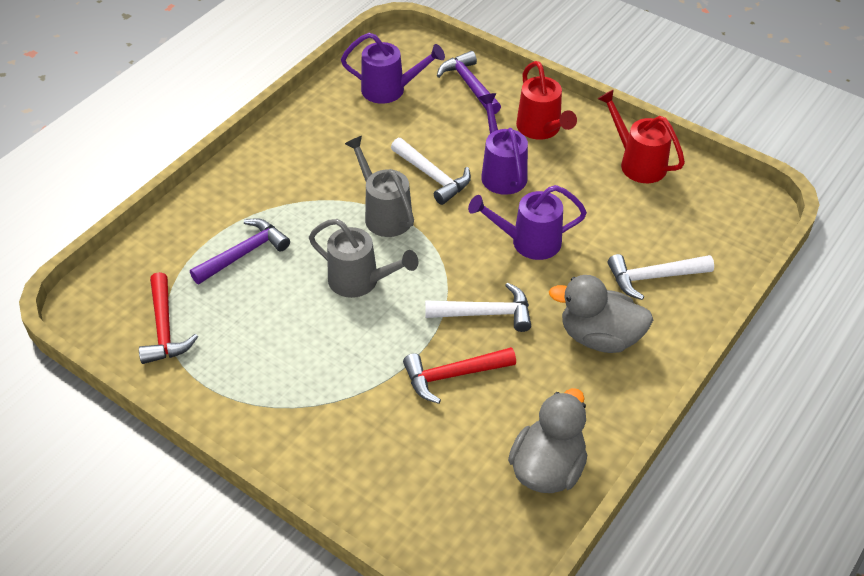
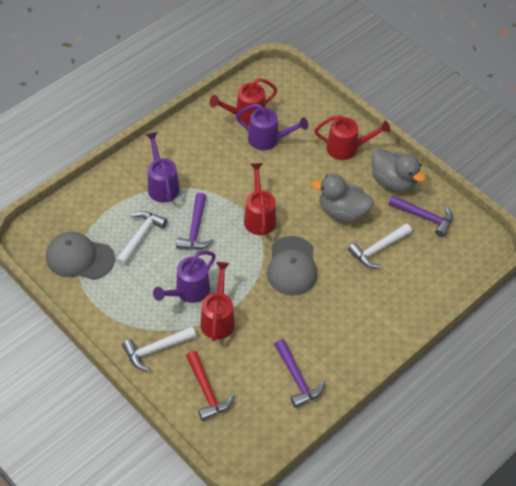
grey cap: none = 0 -> [46,232,115,280] [267,236,317,296] = 2
grey watering can: [309,219,418,298] [345,136,414,237] = 2 -> none = 0
purple hammer: [190,218,290,284] [437,51,501,114] = 2 -> [176,193,214,249] [274,339,325,408] [389,195,453,237] = 3
red hammer: [139,272,198,364] [403,347,516,404] = 2 -> [186,351,235,421] = 1
red watering can: [516,61,577,140] [598,89,685,183] = 2 -> [200,262,235,341] [210,78,277,125] [244,163,276,235] [314,115,391,160] = 4

